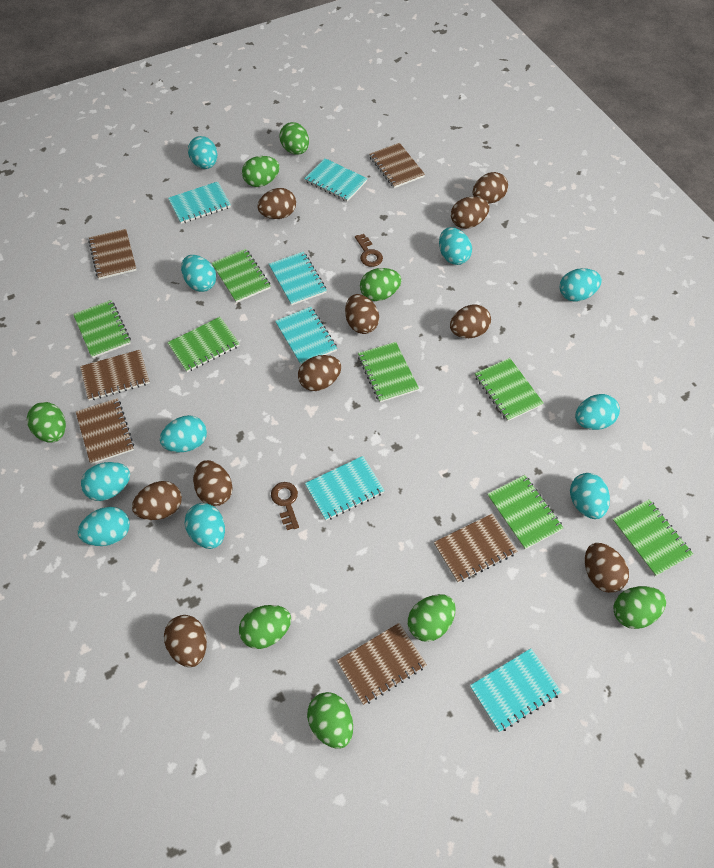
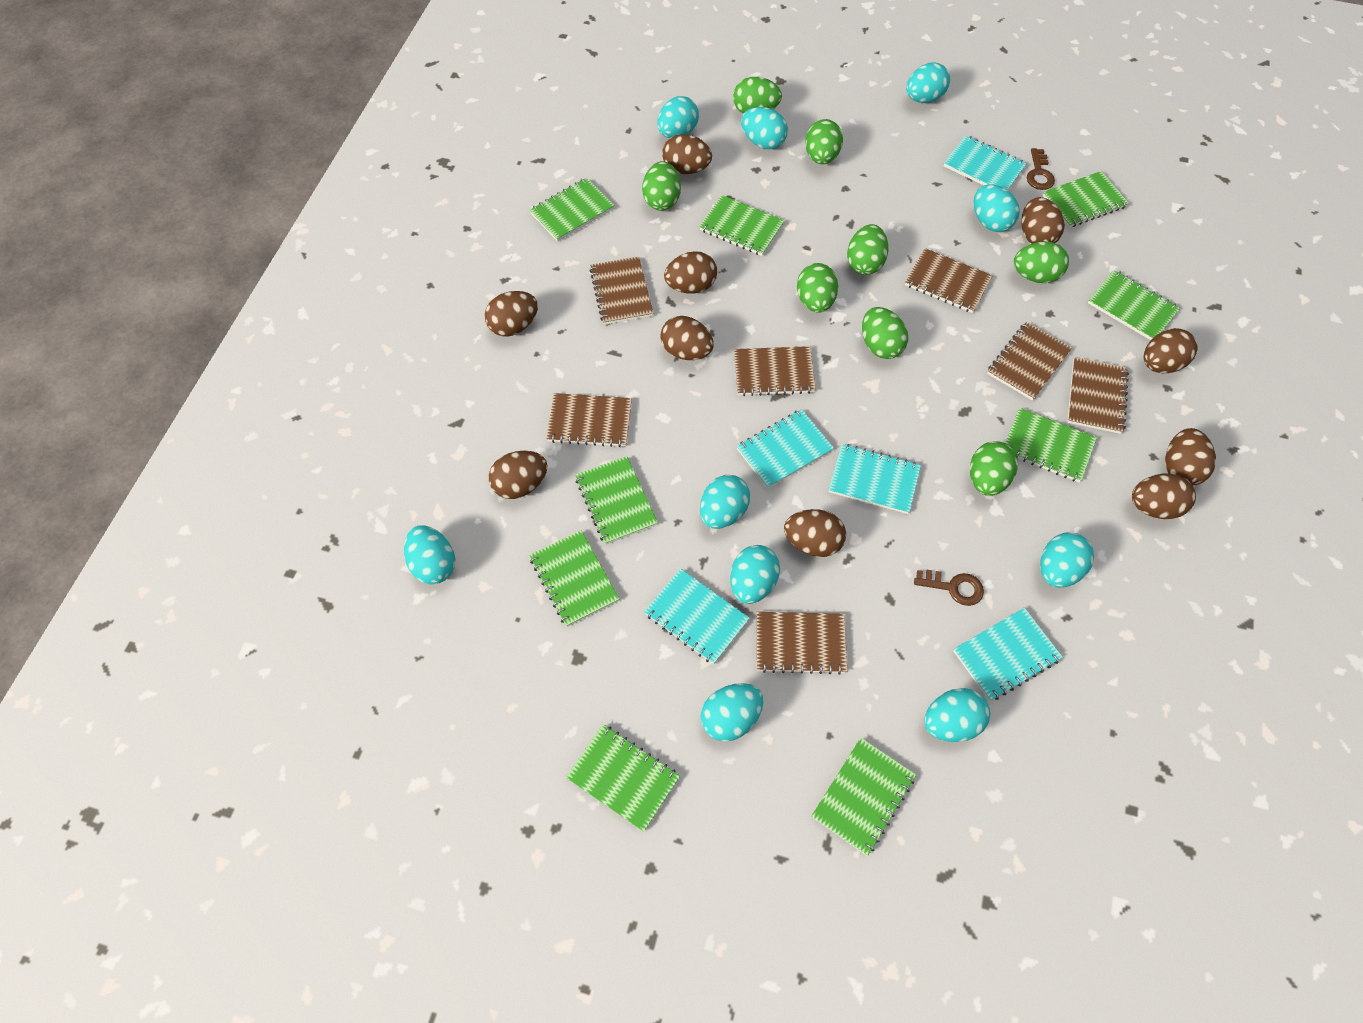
brown notebook: [76,398,134,464] [80,350,150,401] [88,229,137,280] [337,623,427,705] [369,143,425,188] [434,514,517,583] = 6 -> [546,393,632,447] [589,256,653,325] [734,346,816,396] [756,612,847,675] [905,248,993,313] [987,322,1072,400] [1068,357,1129,434] = 7
green notebook: [73,300,131,358] [167,317,240,372] [212,249,271,303] [358,342,419,402] [475,358,544,421] [487,475,563,550] [612,499,693,576] = 7 -> [529,530,619,627] [530,178,614,242] [566,724,680,832] [575,456,658,545] [699,195,785,256] [812,738,916,856] [1005,408,1097,482] [1042,171,1129,228] [1088,270,1180,340] = 9
turquoise notebook: [168,182,231,224] [269,251,327,305] [275,307,337,365] [304,158,367,202] [305,456,385,521] [470,648,562,732] = 6 -> [644,569,750,664] [737,409,834,489] [829,444,921,514] [944,135,1027,190] [953,608,1063,701] = 5

